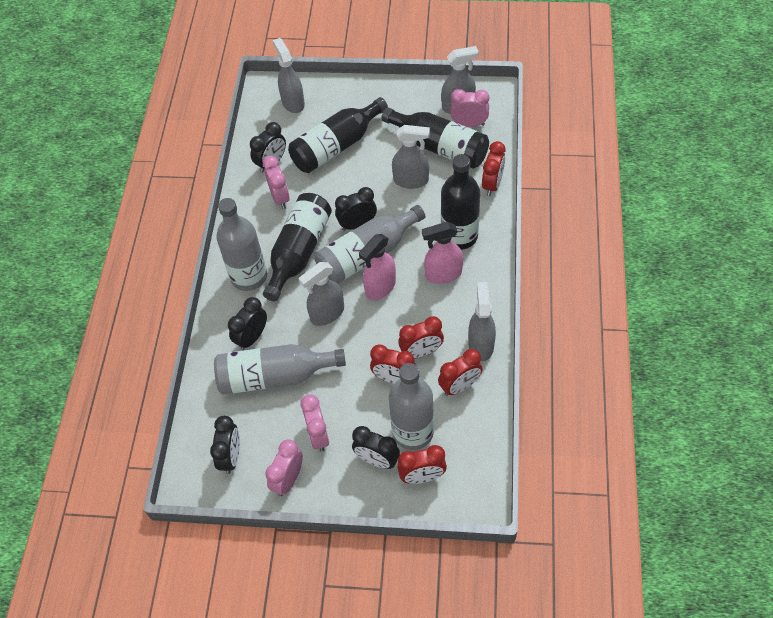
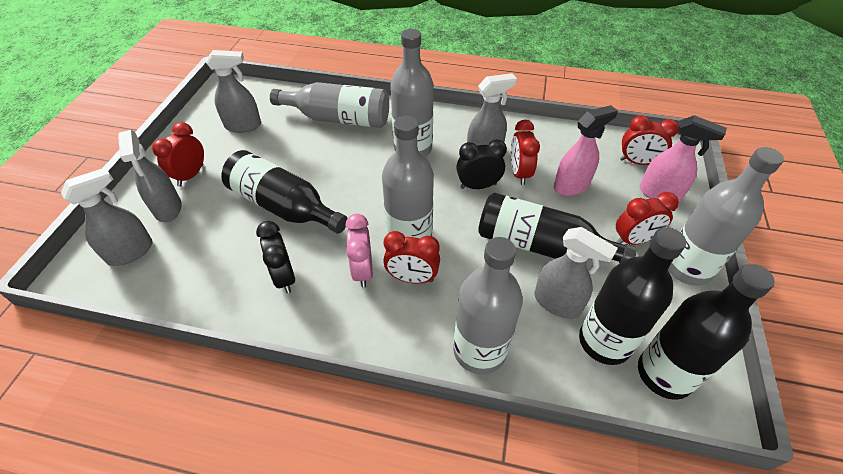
black clock: [210,416,240,474] [228,297,267,350] [250,122,286,173] [335,187,377,231] [352,426,400,469] = 5 -> [256,221,295,293] [456,139,507,189] = 2
grey bottle: [214,344,346,395] [216,198,267,291] [315,205,425,284] [389,363,434,450] = 4 -> [270,82,389,128] [382,116,434,239] [390,29,434,157] [453,237,523,374] [668,147,784,286] = 5
pink clock: [263,156,290,209] [265,440,303,496] [300,395,329,452] [450,89,489,127] = 4 -> [346,214,373,288] = 1

